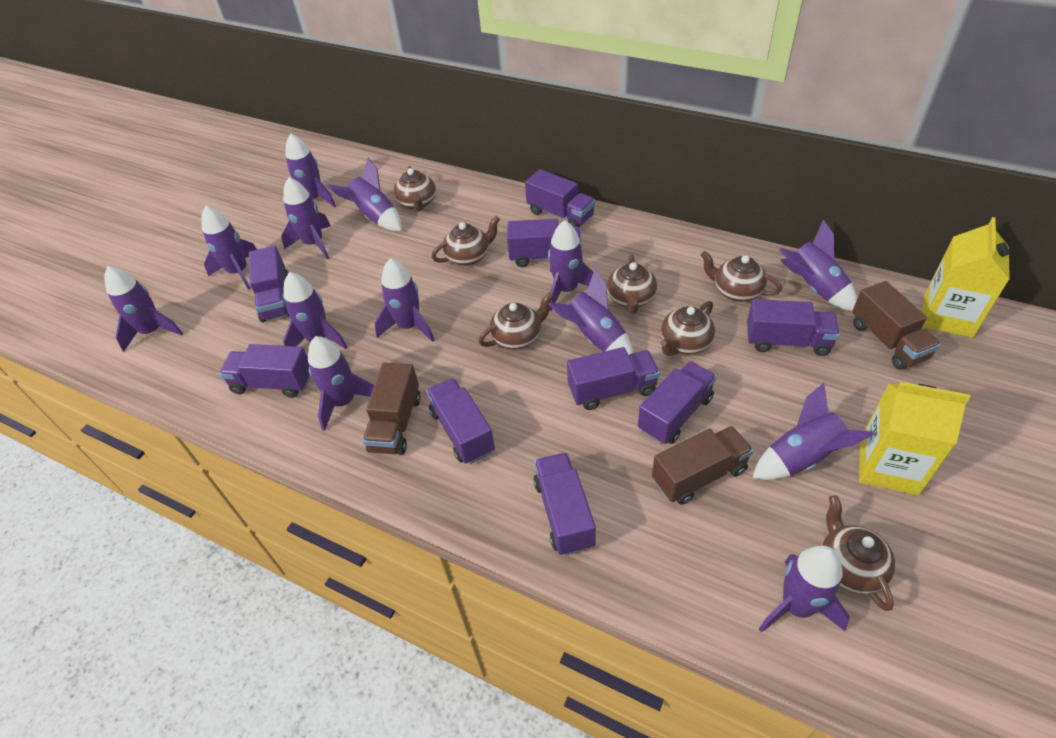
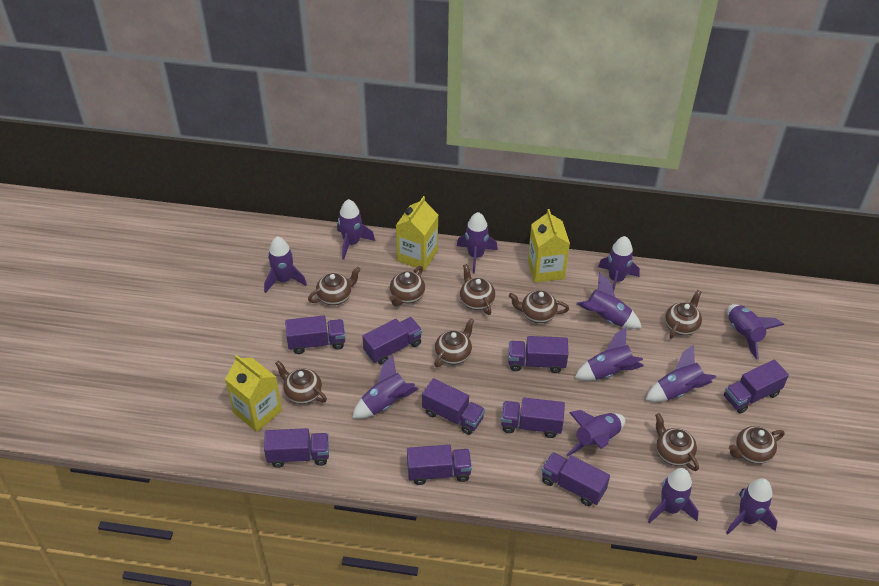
brown teapot: [394,166,436,211] [432,216,500,266] [478,292,554,350] [607,254,657,314] [660,301,715,356] [701,251,782,302] [822,495,895,611] = 7 -> [275,360,327,404] [308,267,361,305] [390,266,425,306] [434,318,474,367] [460,264,495,315] [509,291,569,323] [655,413,699,471] [665,290,702,339] [729,426,785,464] = 9
brown truck: [362,363,421,455] [652,426,753,505] [852,281,941,370] = 3 -> none = 0
purple rocket: [104,266,183,352] [201,206,257,290] [281,177,331,259] [283,272,347,349] [286,133,336,208] [308,336,374,431] [327,158,402,231] [375,258,434,342] [548,220,594,311] [548,269,633,355] [753,383,874,480] [759,546,850,633] [779,219,857,311] = 13 -> [264,236,307,293] [337,199,375,260] [352,355,419,419] [457,212,498,274] [567,410,625,456] [575,327,644,381] [576,272,642,329] [598,236,640,291] [645,345,716,402] [648,468,699,523] [726,478,778,534] [727,304,784,360] = 12
yellow carton: [859,382,970,496] [922,217,1010,338] = 2 -> [225,355,282,432] [396,196,438,271] [528,209,570,283] = 3

